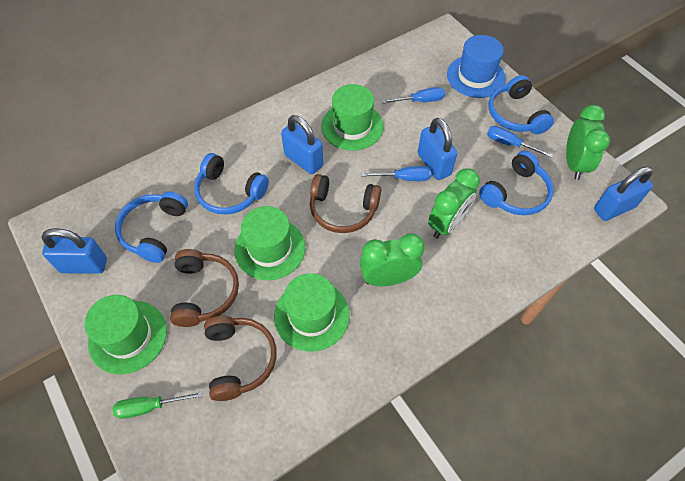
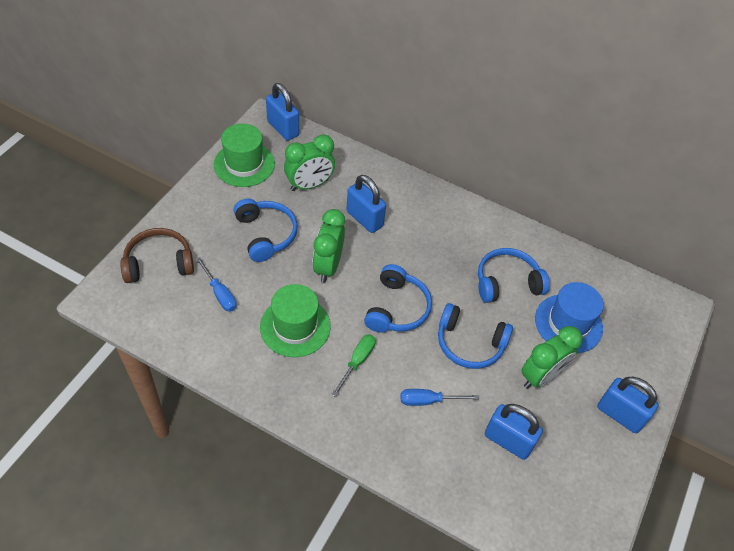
blue screwdriver: [361,166,431,181] [382,87,445,104] [487,126,553,158] = 3 -> [196,257,237,312] [401,389,479,406] = 2
brown headphones: [170,249,239,327] [204,316,277,401] [310,174,381,233] = 3 -> [120,228,194,283] = 1
green hat: [85,295,167,374] [234,206,305,280] [274,273,350,352] [321,84,383,150] = 4 -> [214,124,275,187] [260,284,331,357] = 2

